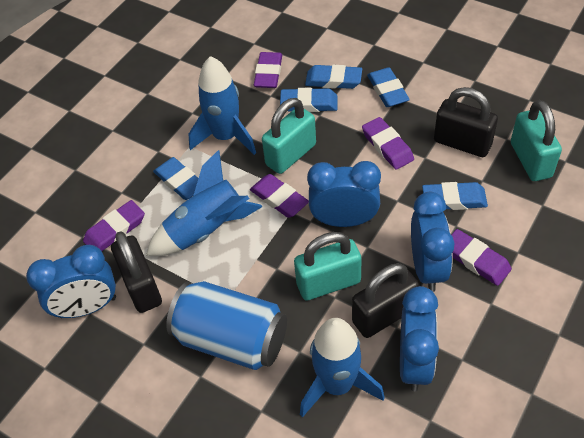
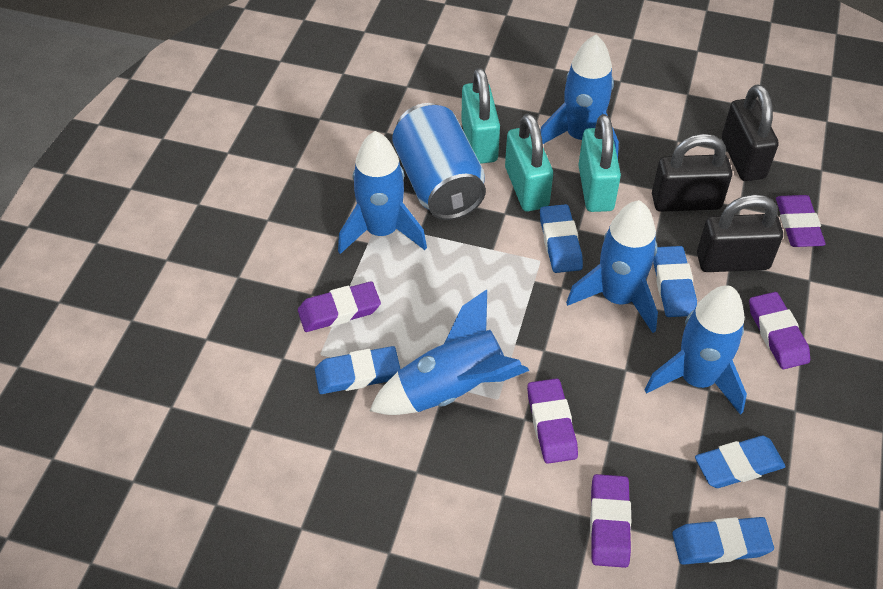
blue clock: [26,245,116,318] [307,161,381,227] [400,286,439,391] [411,192,454,292] = 4 -> none = 0
blue rocket: [146,150,262,256] [188,56,256,155] [300,318,385,417] = 3 -> [338,131,427,254] [369,290,529,415] [540,34,619,158] [566,200,658,333] [644,285,747,415] = 5

